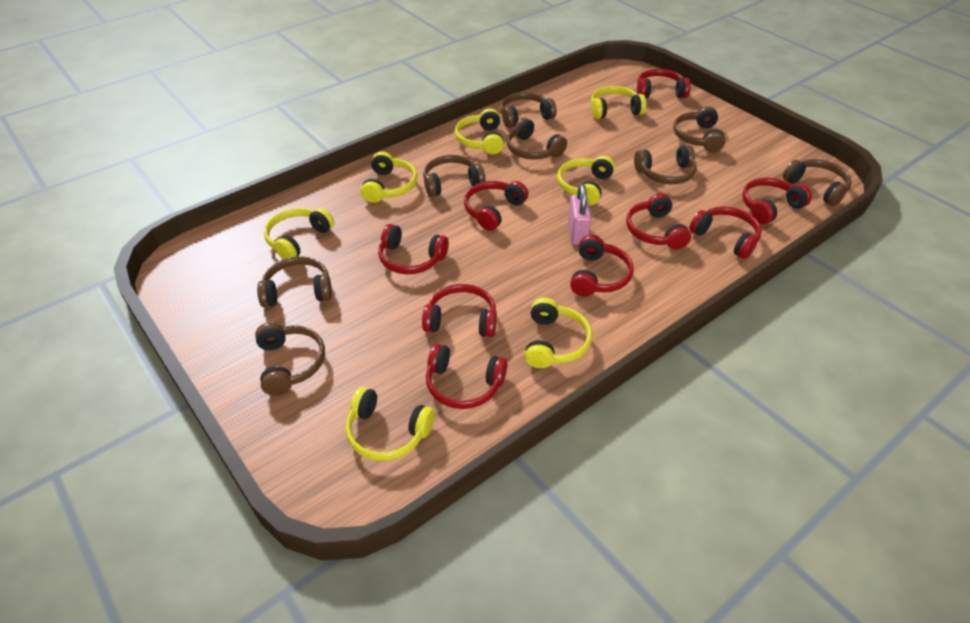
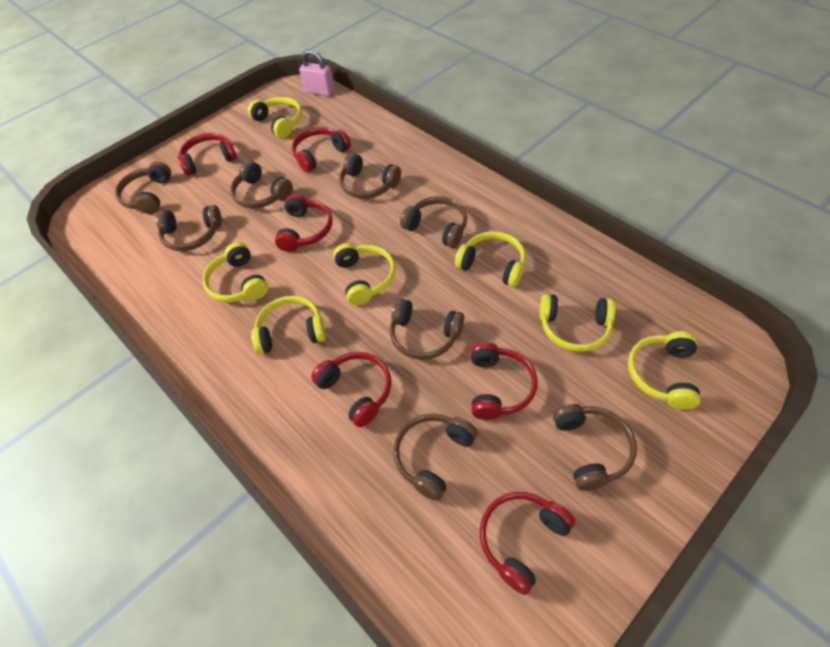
red headphones: [378,224,449,274] [422,284,497,337] [426,344,508,409] [464,181,529,231] [570,235,634,296] [626,193,691,249] [637,69,691,98] [689,206,762,259] [742,178,812,225] = 9 -> [178,133,237,176] [275,194,332,252] [292,127,351,172] [311,352,391,427] [471,342,538,420] [480,492,575,595] = 6

